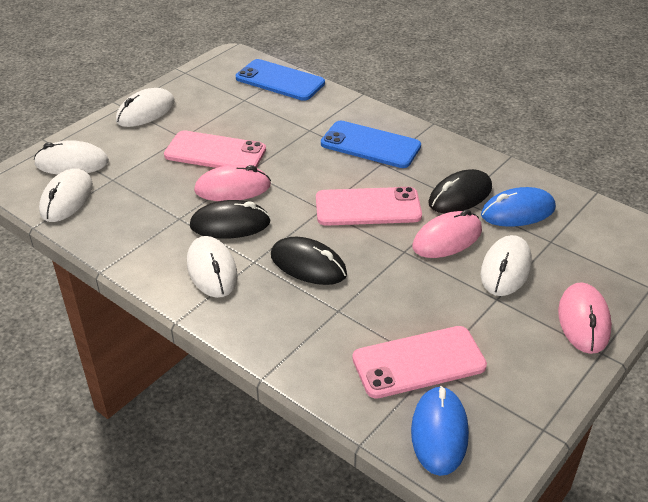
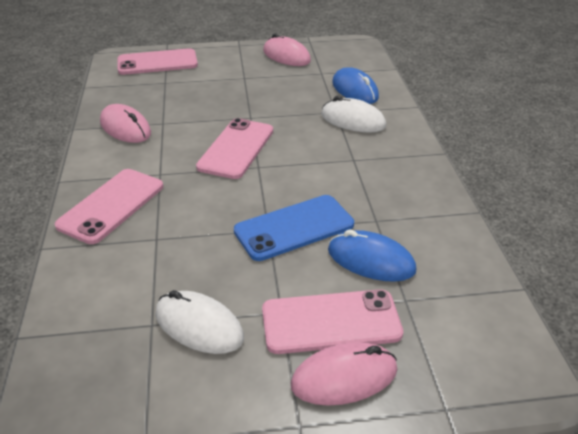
black mouse: [190,200,271,239] [271,237,347,285] [428,169,492,213] = 3 -> none = 0
blue phone: [236,59,325,101] [321,121,421,168] = 2 -> [234,195,354,261] = 1
pink phone: [164,130,266,168] [316,187,422,226] [352,326,487,399] = 3 -> [55,169,163,244] [118,48,198,75] [196,118,273,179] [262,289,403,354] = 4
white mouse: [34,140,109,175] [39,168,93,222] [116,88,175,127] [187,236,238,298] [481,235,532,296] = 5 -> [156,290,244,354] [321,96,386,132] = 2

